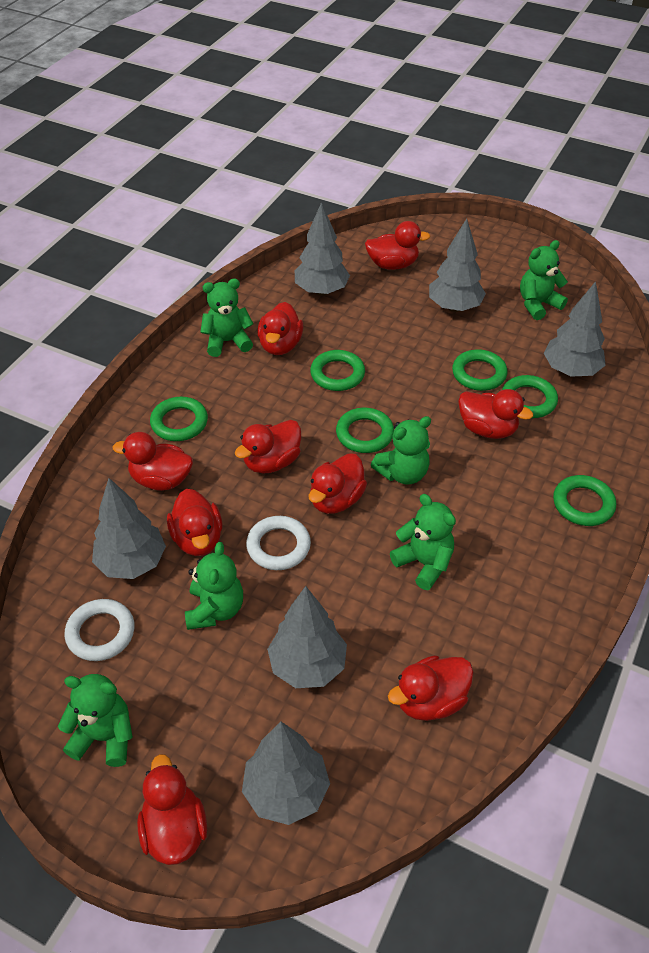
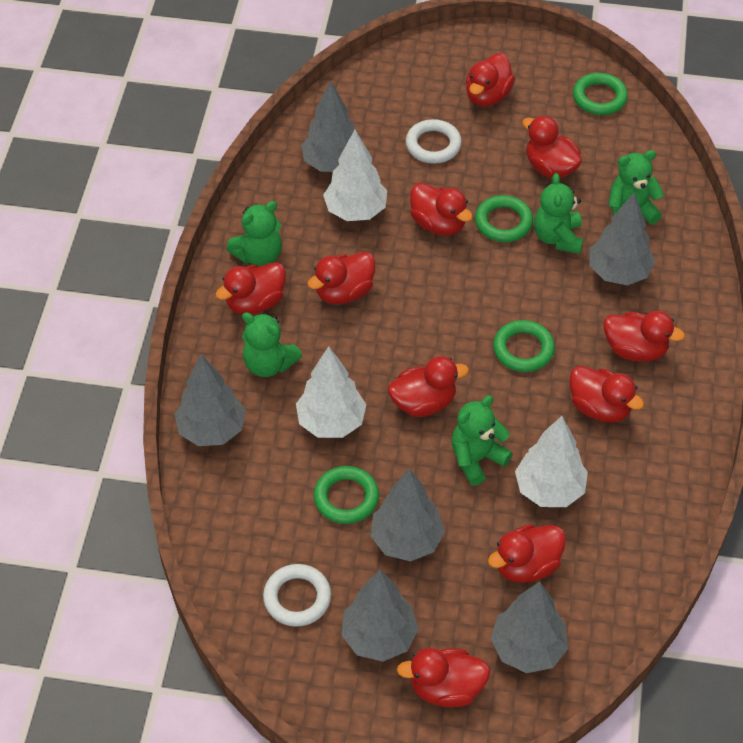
green ring: [150,397,208,441] [310,350,365,391] [336,408,394,453] [452,349,508,391] [502,375,558,418] [553,475,616,526] = 6 -> [314,466,379,524] [475,195,533,242] [493,320,555,372] [573,73,628,115] = 4
green teddy bear: [58,674,133,767] [185,542,243,630] [200,279,253,357] [371,416,431,485] [390,494,456,590] [520,240,568,320] = 6 -> [227,201,282,266] [242,312,302,377] [451,395,513,486] [534,173,583,254] [609,150,664,224] = 5
red duck: [113,432,193,491] [137,754,207,865] [167,489,222,556] [234,420,301,473] [257,302,303,355] [308,453,367,514] [365,221,430,270] [388,655,474,721] [458,389,533,439] = 9 -> [215,262,286,315] [307,252,375,304] [388,356,469,417] [397,648,490,707] [410,182,473,236] [466,53,515,107] [488,524,566,583] [522,116,582,178] [570,366,644,423] [604,311,685,362] = 10
white tree: none = 0 -> [296,346,367,438] [323,130,387,221] [515,416,588,507] = 3

